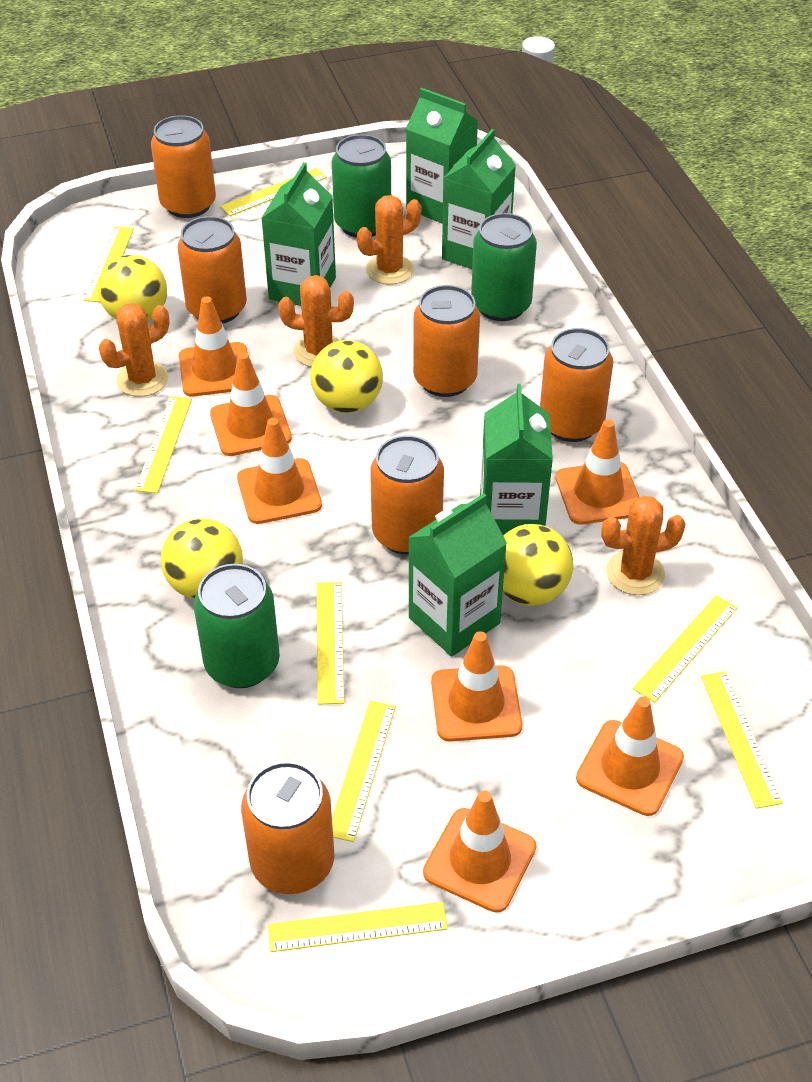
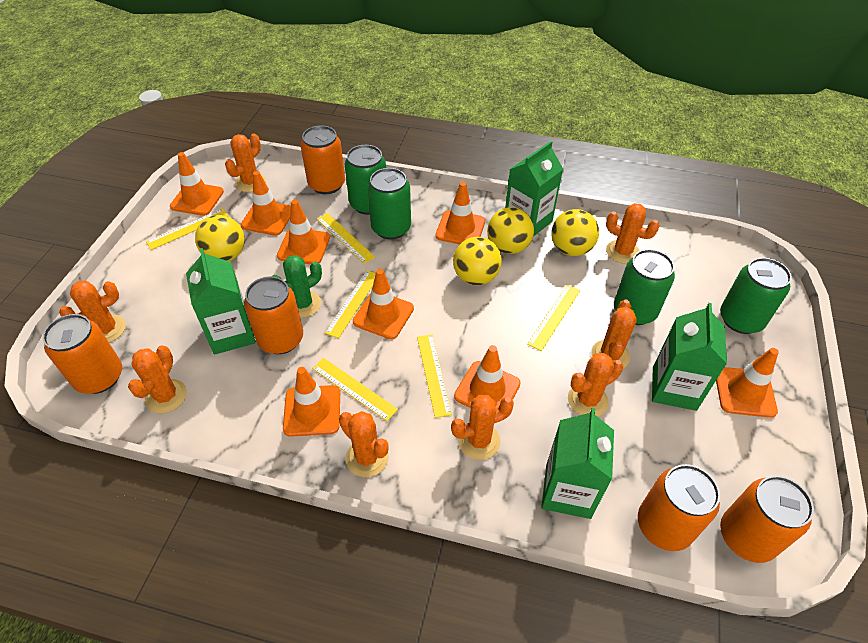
green cactus: none = 0 -> [272,255,322,318] = 1
green can: [194,564,280,688] [332,134,391,238] [471,213,537,321] = 3 -> [345,145,386,215] [367,168,411,240] [614,249,675,325] [720,258,792,334] = 4
green carton: [262,162,336,306] [406,88,478,224] [408,493,507,657] [442,129,516,269] [480,384,553,535] = 5 -> [186,248,256,355] [505,141,563,237] [541,408,614,519] [652,303,727,411] = 4
orange cactus: [99,303,169,397] [278,275,354,367] [357,195,421,285] [601,496,686,595] = 4 -> [59,280,126,343] [128,345,187,414] [225,134,266,192] [339,411,389,477] [451,395,514,460] [568,353,623,416] [591,300,637,368] [606,203,660,264] = 8
orange can: [151,115,216,218] [177,216,247,324] [241,761,334,894] [370,435,444,554] [413,285,480,397] [540,328,613,442] = 6 -> [43,314,122,394] [244,276,303,354] [301,125,345,194] [638,464,720,551] [720,476,814,563] = 5
orange traffic cone: [179,297,248,397] [210,352,292,456] [237,418,322,524] [423,791,536,913] [431,631,522,742] [556,419,640,525] [576,697,684,816] = 7 -> [170,152,224,216] [240,171,291,236] [277,200,330,264] [283,367,340,437] [353,269,414,339] [435,182,485,244] [454,345,521,408] [716,348,779,418] = 8
yellow ruler: [84,226,134,302] [135,396,192,493] [220,168,327,216] [268,902,448,952] [317,582,344,705] [332,701,396,842] [633,595,737,702] [701,671,783,809] = 8 -> [146,208,228,250] [312,358,398,421] [317,213,375,264] [325,271,376,338] [417,335,452,418] [527,285,580,351] = 6

